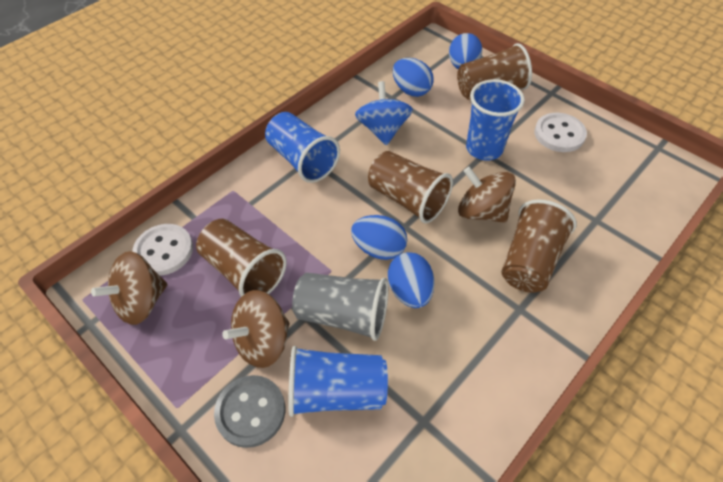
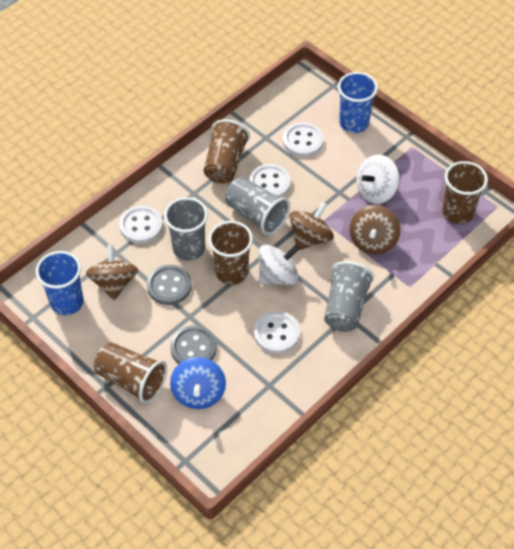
blue cup: [265,112,340,183] [288,346,388,417] [466,79,525,160] = 3 -> [36,251,84,315] [338,72,378,133] = 2
blue egg: [351,215,407,260] [388,252,435,308] [393,58,434,97] [449,33,482,69] = 4 -> none = 0
grey button: [214,375,285,448] = 1 -> [147,265,192,305] [170,325,217,364] = 2
grey cup: [292,273,389,341] = 1 -> [164,197,208,261] [225,177,290,235] [324,261,374,332] = 3
white button: [132,224,193,275] [534,113,587,152] = 2 -> [119,206,163,244] [249,164,291,197] [254,311,300,354] [283,122,324,157] = 4
white spinning top: none = 0 -> [259,245,299,286] [356,155,399,204] = 2

